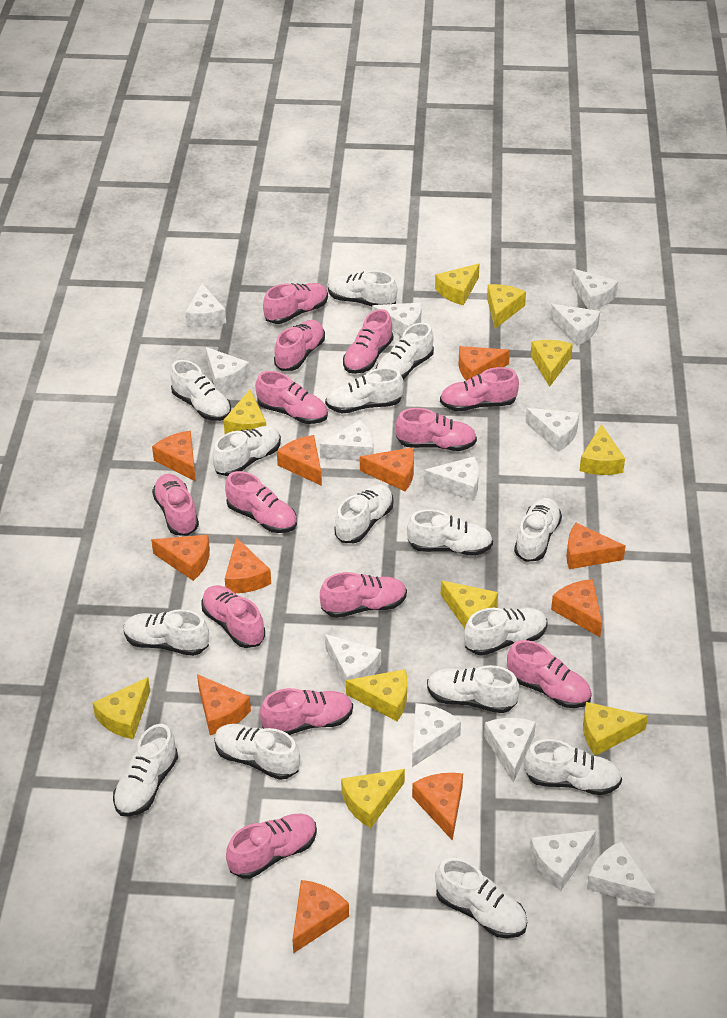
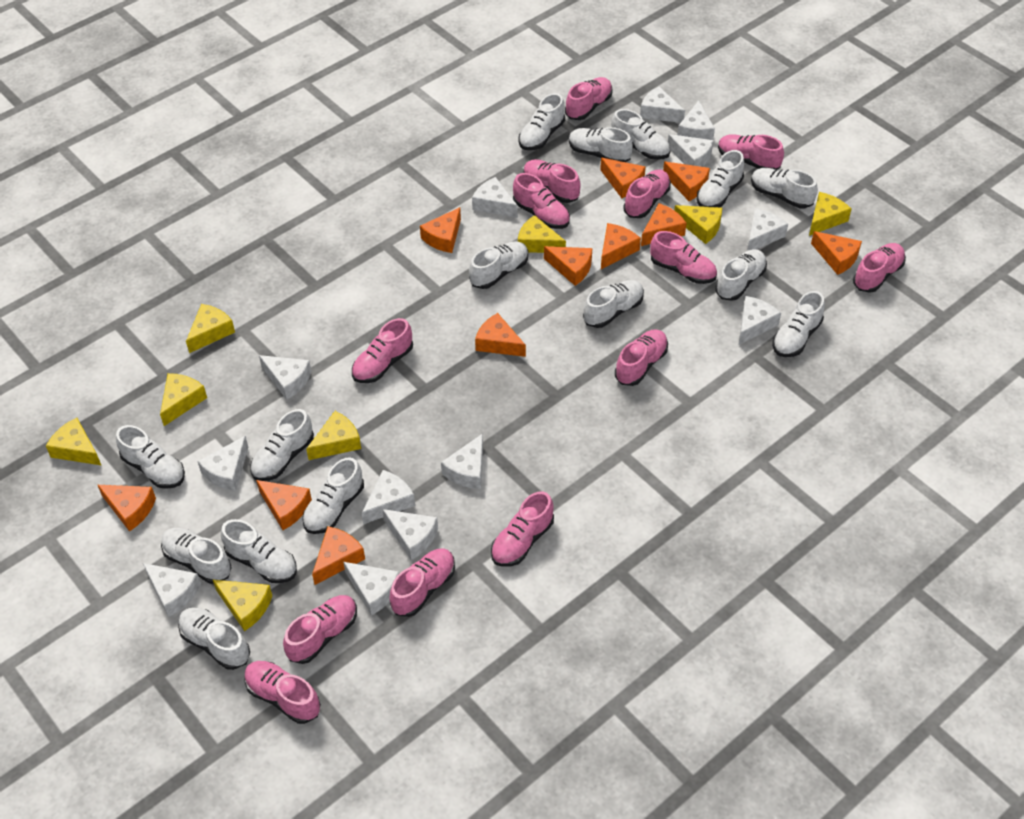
yellow cheese: [92,677,150,739] [223,390,266,434] [341,769,405,828] [346,669,407,721] [435,263,480,305] [441,581,498,628] [487,284,526,329] [531,340,573,387] [579,424,625,475] [583,702,648,756] = 10 -> [46,418,101,465] [160,373,207,426] [186,304,235,353] [212,579,272,631] [306,411,361,460] [518,215,566,253] [674,205,722,244] [809,192,851,236] = 8

